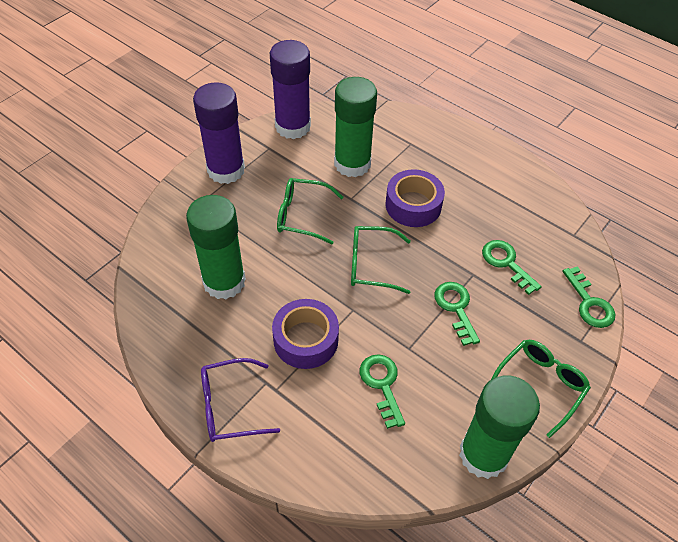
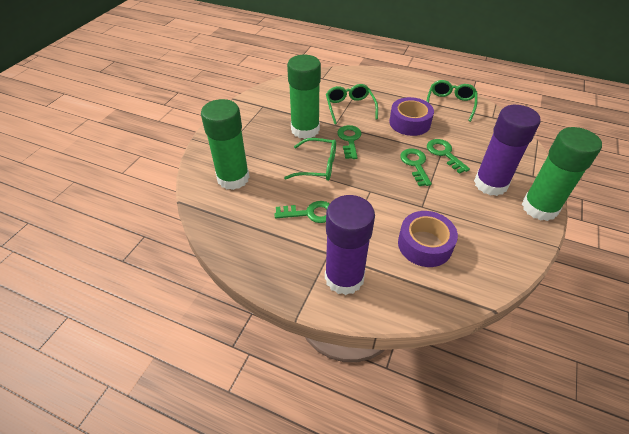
purple glasses: [201,358,280,442] = 1 -> none = 0

